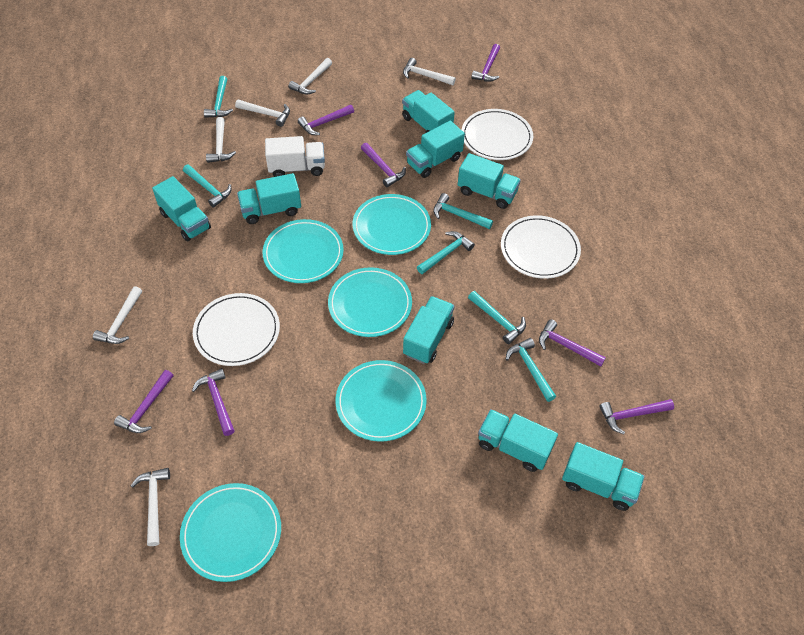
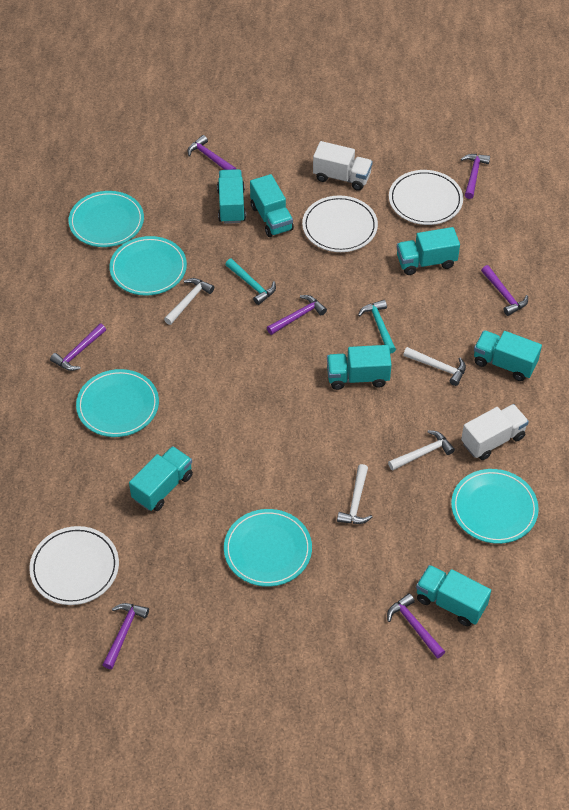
turquoise hammer: [183,165,231,208] [204,76,233,118] [417,231,475,274] [433,193,493,229] [468,291,526,344] [506,338,556,402] = 6 -> [225,259,276,305] [358,300,396,354] = 2
turquoise truck: [152,176,211,242] [237,173,301,224] [402,90,455,133] [403,296,454,364] [406,121,465,178] [458,153,521,209] [478,409,558,472] [562,442,645,511] = 8 -> [129,446,193,511] [217,169,246,224] [250,174,294,237] [327,345,392,390] [397,227,460,275] [416,565,491,626] [474,330,542,381] = 7
white hammer: [93,286,142,344] [131,468,170,546] [206,117,236,163] [235,100,290,127] [288,58,332,95] [403,58,456,85] = 6 -> [164,278,214,325] [337,464,372,524] [388,430,455,471] [403,347,466,386] = 4
white truck: [265,136,325,177] = 1 -> [313,141,373,191] [461,404,529,460] = 2

